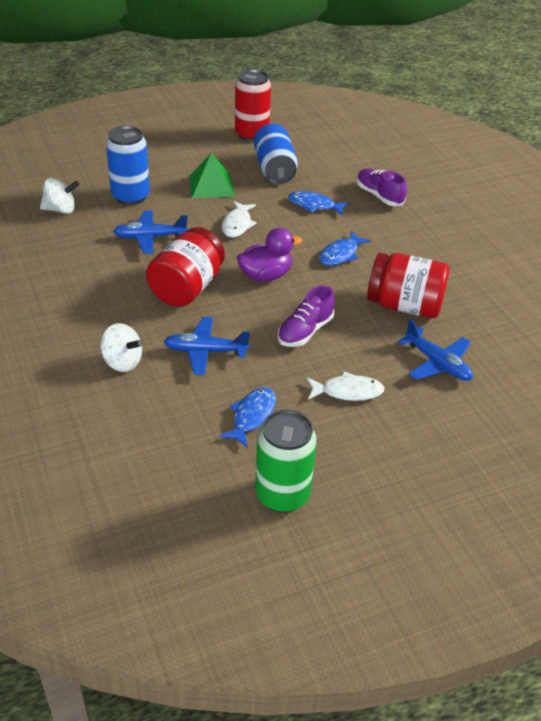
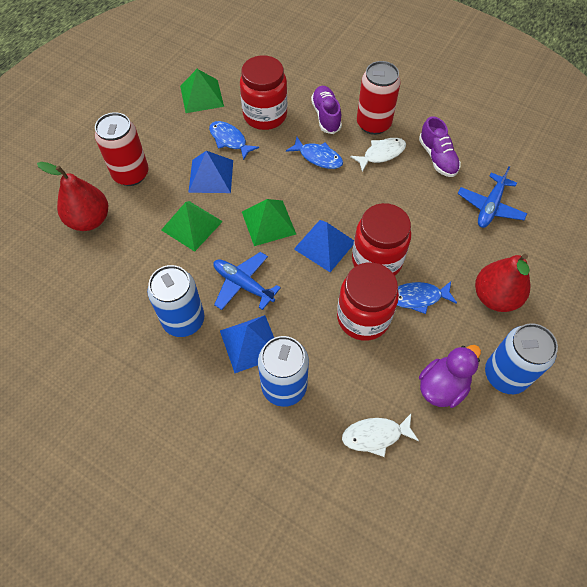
blue can: [106,126,150,205] [254,124,298,184] = 2 -> [147,265,204,337] [258,336,309,407] [485,323,558,394] = 3
blue plane: [113,210,188,254] [164,317,250,375] [398,319,473,381] = 3 -> [213,252,281,310] [458,166,527,228] = 2
blue pyramid: none = 0 -> [188,151,233,193] [220,315,274,373] [294,220,354,272] = 3
green can: [255,409,317,513] = 1 -> none = 0
green pyramid: [190,153,234,198] = 1 -> [161,201,223,252] [180,69,224,113] [242,199,296,246] = 3
red can: [235,69,271,142] = 1 -> [95,112,149,186] [357,61,401,135] = 2
red jar: [146,227,225,307] [367,253,450,318] = 2 -> [240,55,287,130] [337,262,399,341] [352,203,411,275] = 3
red pear: none = 0 -> [37,162,108,231] [475,254,530,312] = 2
white spinning top: [40,178,79,214] [100,323,143,372] = 2 -> none = 0

